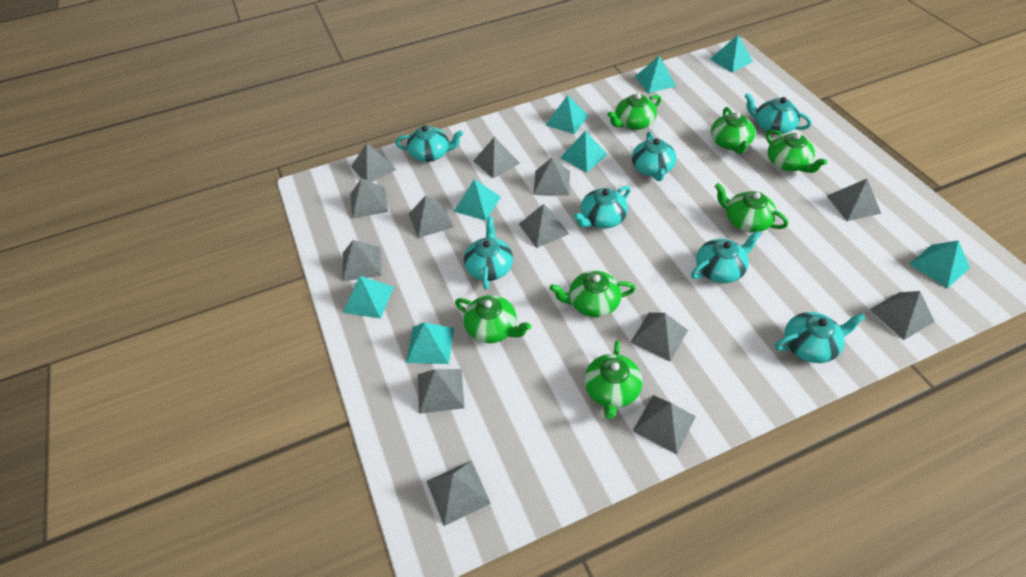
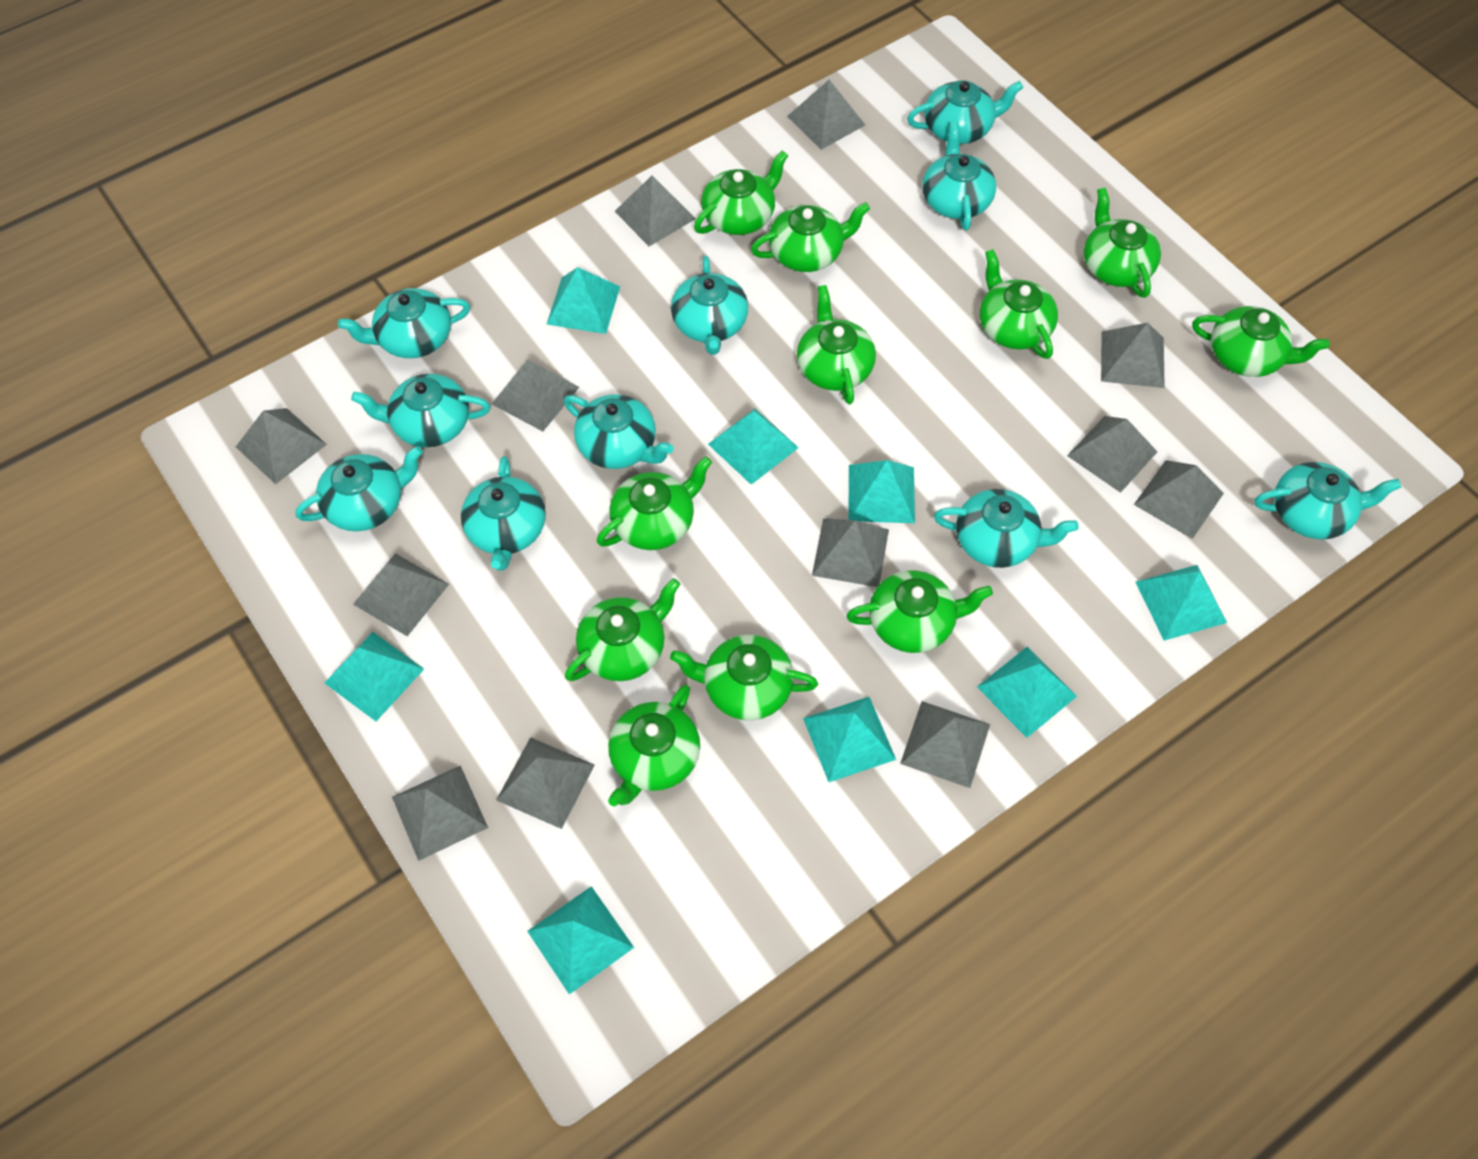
green teapot: [455,295,531,343] [550,271,636,317] [584,340,643,419] [607,93,661,130] [711,107,755,154] [715,183,788,233] [766,129,827,173] = 7 -> [565,578,680,681] [597,456,712,550] [608,685,700,806] [670,635,818,720] [694,150,788,235] [751,202,870,272] [797,285,876,405] [846,570,993,653] [980,249,1058,359] [1084,188,1161,298] [1192,306,1330,377] = 11
grey pyramid: [342,240,381,282] [350,178,388,219] [351,143,396,182] [409,196,453,238] [418,369,464,414] [426,461,491,526] [473,137,520,178] [519,204,569,248] [533,158,570,196] [630,312,688,361] [633,395,696,454] [827,179,881,221] [869,291,935,340] = 13 -> [236,408,327,484] [353,553,449,636] [392,765,488,861] [492,359,579,431] [496,737,595,829] [615,175,696,246] [787,80,865,150] [812,518,889,587] [900,701,990,788] [1067,416,1157,493] [1101,323,1165,388] [1134,460,1224,539] = 12
turquoise teapot: [395,125,463,162] [464,217,513,290] [573,186,631,228] [632,132,676,181] [691,230,761,283] [744,93,811,134] [775,312,866,363] = 7 -> [295,446,423,531] [338,288,470,358] [351,374,490,447] [461,456,546,571] [564,394,674,469] [671,256,748,355] [907,80,1023,144] [922,121,996,231] [934,489,1079,568] [1255,462,1402,540] = 10

